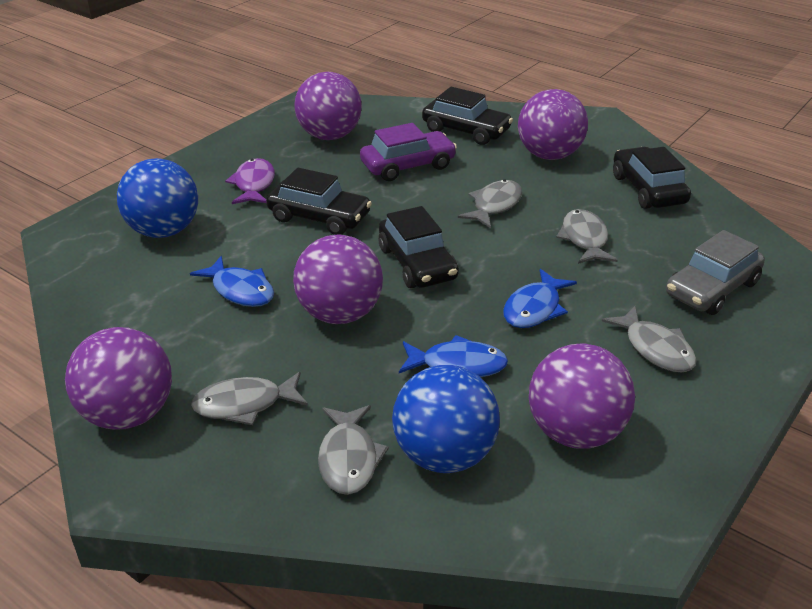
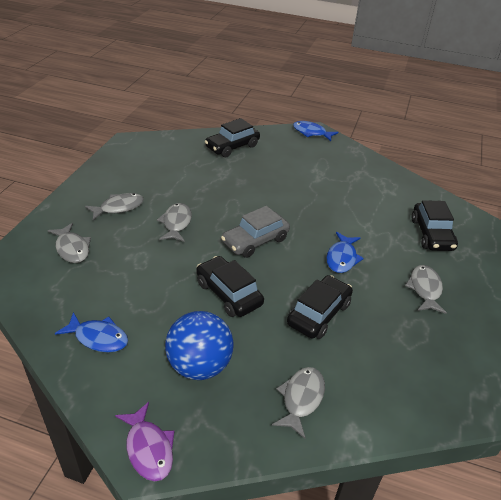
blue ball: [117,158,198,238] [392,365,500,473] = 2 -> [165,311,234,380] = 1
purple ball: [65,327,172,430] [293,234,383,324] [294,72,362,140] [518,89,588,160] [529,343,635,449] = 5 -> none = 0
purple car: [360,123,457,181] = 1 -> none = 0

